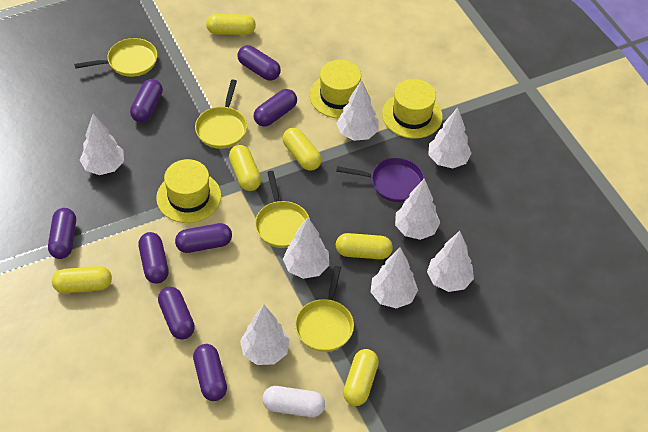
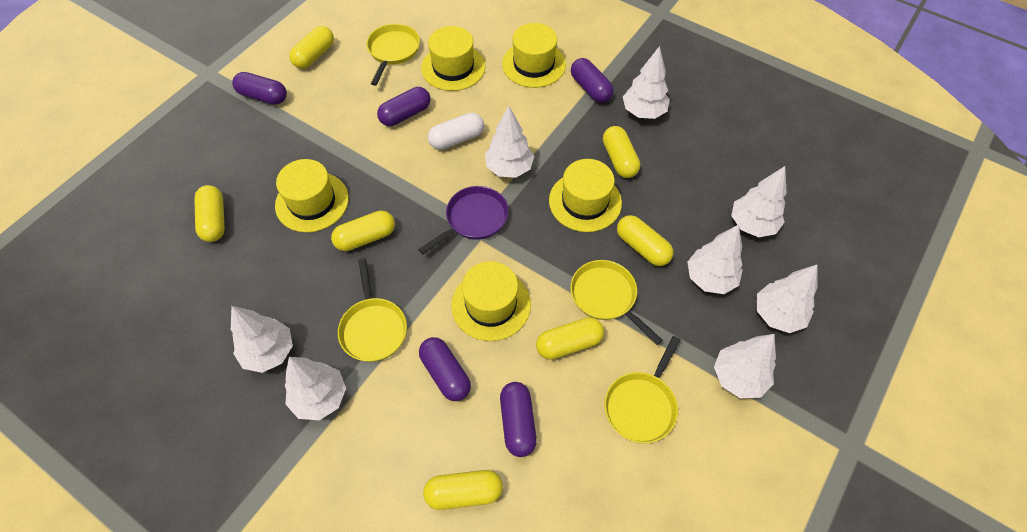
purple capsule: [48,208,76,259] [130,79,163,122] [138,232,169,284] [158,287,195,340] [175,223,232,253] [193,344,227,401] [237,45,281,81] [254,89,297,127] = 8 -> [232,72,287,105] [377,87,431,126] [419,337,471,401] [500,382,537,457] [571,58,613,103] = 5
yellow capsule: [52,266,112,293] [206,14,256,35] [229,145,261,191] [282,128,322,171] [336,233,393,259] [343,349,379,406] = 6 -> [194,185,225,242] [289,26,334,69] [331,211,395,251] [423,470,503,510] [536,317,604,360] [603,126,640,178] [617,215,674,266] = 7
yellow hat: [156,159,221,223] [309,60,369,118] [382,79,443,139] = 3 -> [275,159,349,233] [421,26,485,91] [451,261,531,341] [502,23,566,88] [549,159,622,232] = 5

